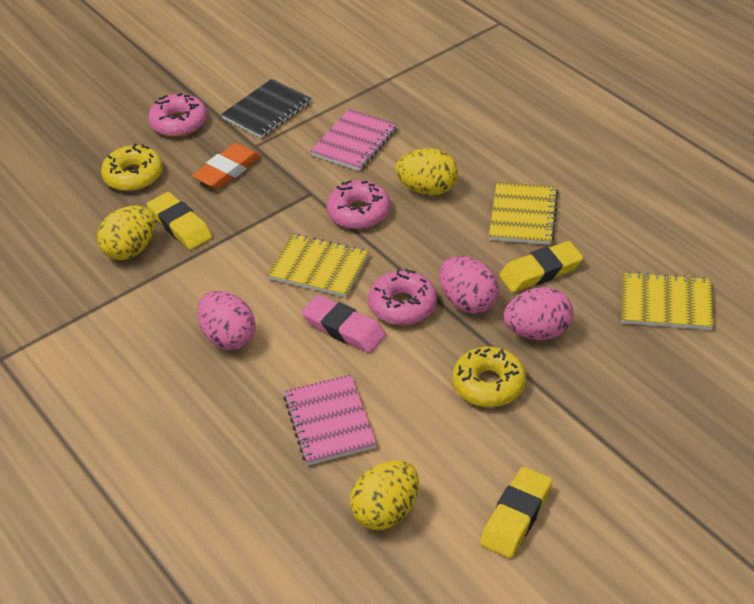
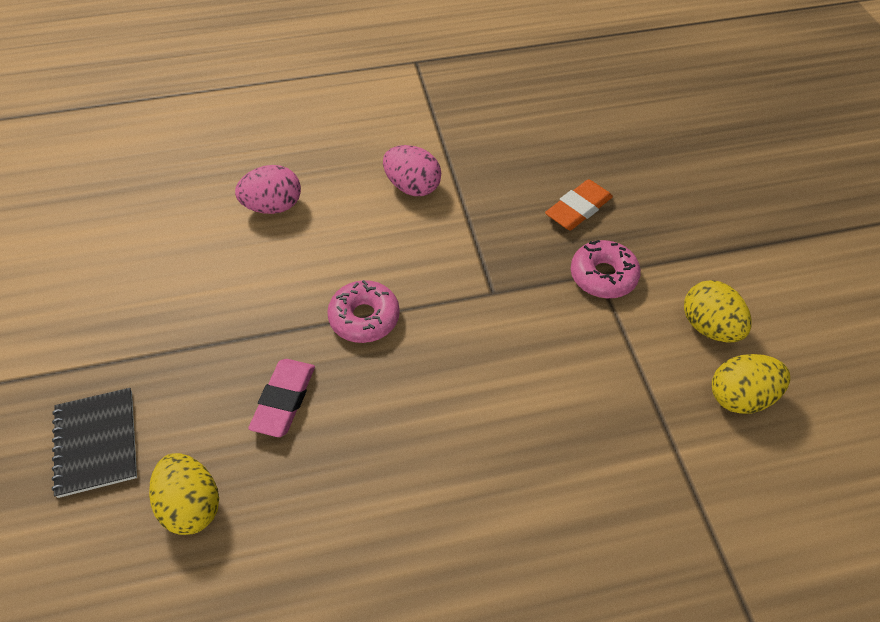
pink donut: [148,93,207,137] [326,180,390,229] [368,269,437,325] = 3 -> [327,280,400,343] [571,240,641,298] = 2
pink egg: [197,291,256,350] [439,256,499,314] [503,287,573,340] = 3 -> [235,165,301,214] [383,145,441,196] = 2
pink notebook: [283,374,377,465] [310,109,397,171] = 2 -> none = 0
yellow donut: [101,144,163,191] [452,347,526,407] = 2 -> none = 0
yellow eraser: [147,192,212,250] [480,467,552,558] [499,241,583,293] = 3 -> none = 0
yellow notebook: [267,234,369,297] [489,182,559,245] [621,272,713,330] = 3 -> none = 0

